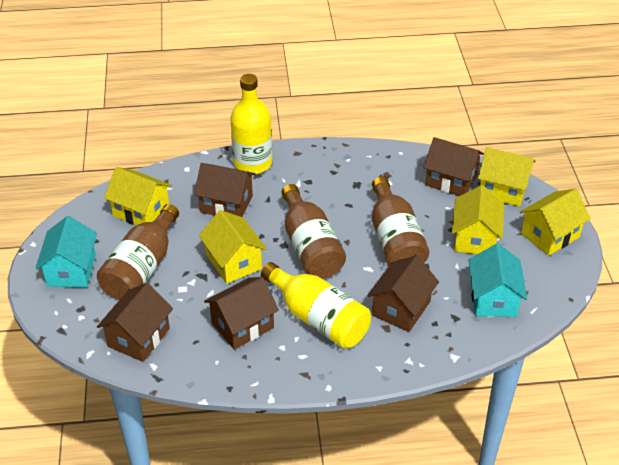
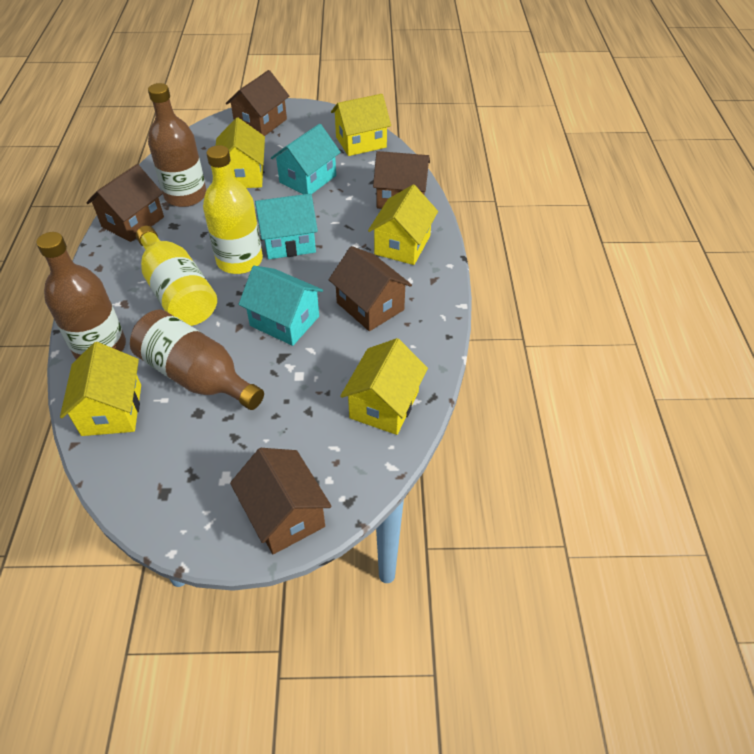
turquoise house: [36,216,97,288] [469,244,527,317] = 2 -> [238,266,323,346] [255,194,318,259] [271,124,341,194] = 3

